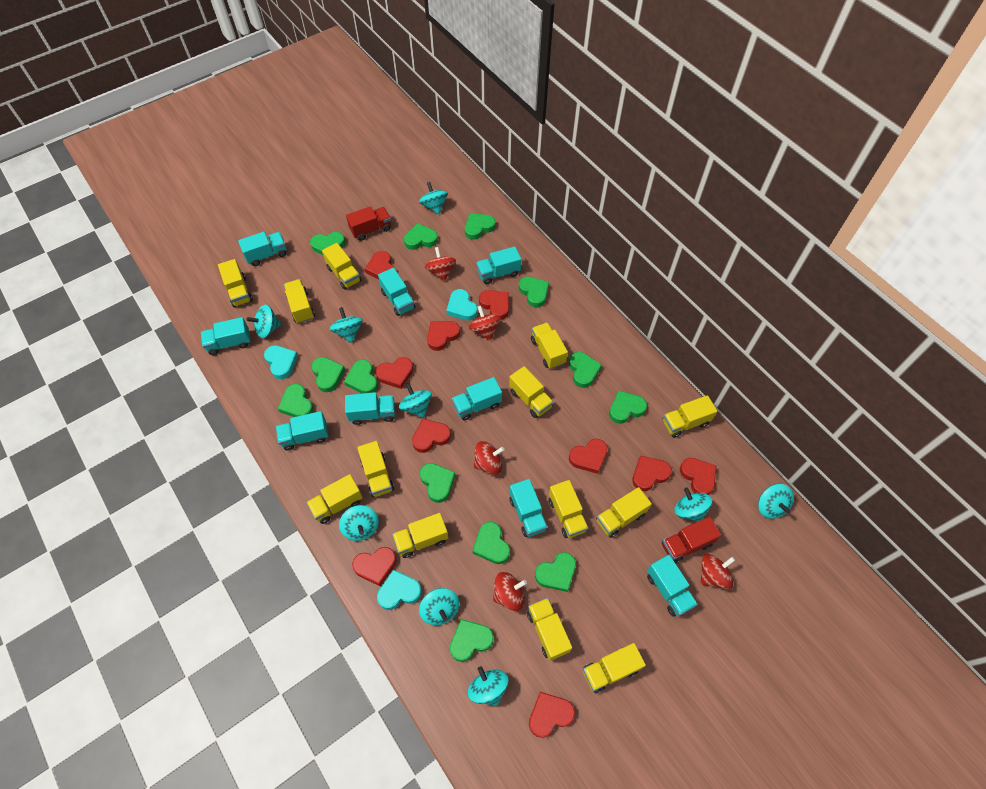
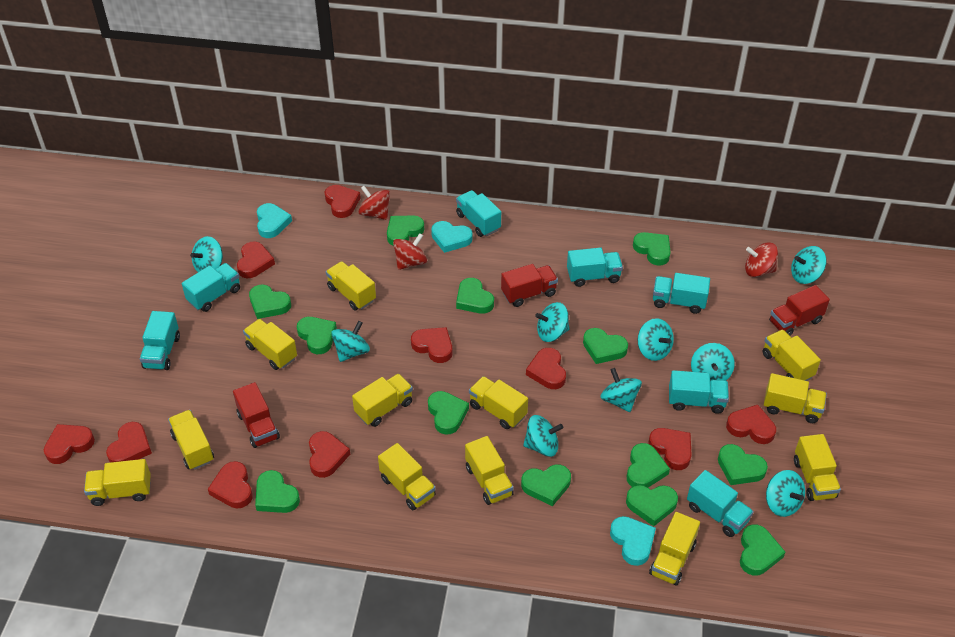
red spinning top: [425,247,456,282] [469,306,501,341] [474,441,505,475] [493,572,527,611] [700,554,735,589] = 5 -> [358,186,390,220] [393,233,427,270] [745,243,778,277] = 3
red truck: [346,206,391,241] [662,517,721,564] = 2 -> [233,382,280,448] [501,264,558,307] [769,285,830,336] = 3
turquoise truck: [201,317,251,355] [238,232,287,266] [276,411,328,451] [345,392,395,425] [378,268,415,316] [452,377,502,420] [476,246,521,284] [510,479,547,537] [647,555,698,617] = 9 -> [140,311,180,370] [182,263,240,312] [456,190,501,237] [567,247,623,287] [653,273,710,314] [669,370,729,414] [687,470,754,537] = 7
yellow truck: [218,259,253,307] [284,279,315,323] [307,474,363,524] [322,243,361,290] [357,441,394,497] [392,513,448,558] [509,366,553,418] [527,598,572,661] [531,322,568,369] [549,480,588,538] [583,643,646,693] [596,487,652,538] [663,395,717,438] = 13 -> [84,459,151,506] [168,410,214,470] [243,319,297,370] [326,261,376,310] [352,374,413,427] [378,443,436,510] [465,436,514,505] [469,376,528,429] [649,512,700,585] [763,329,821,381] [764,373,827,423] [794,434,841,501] = 12

